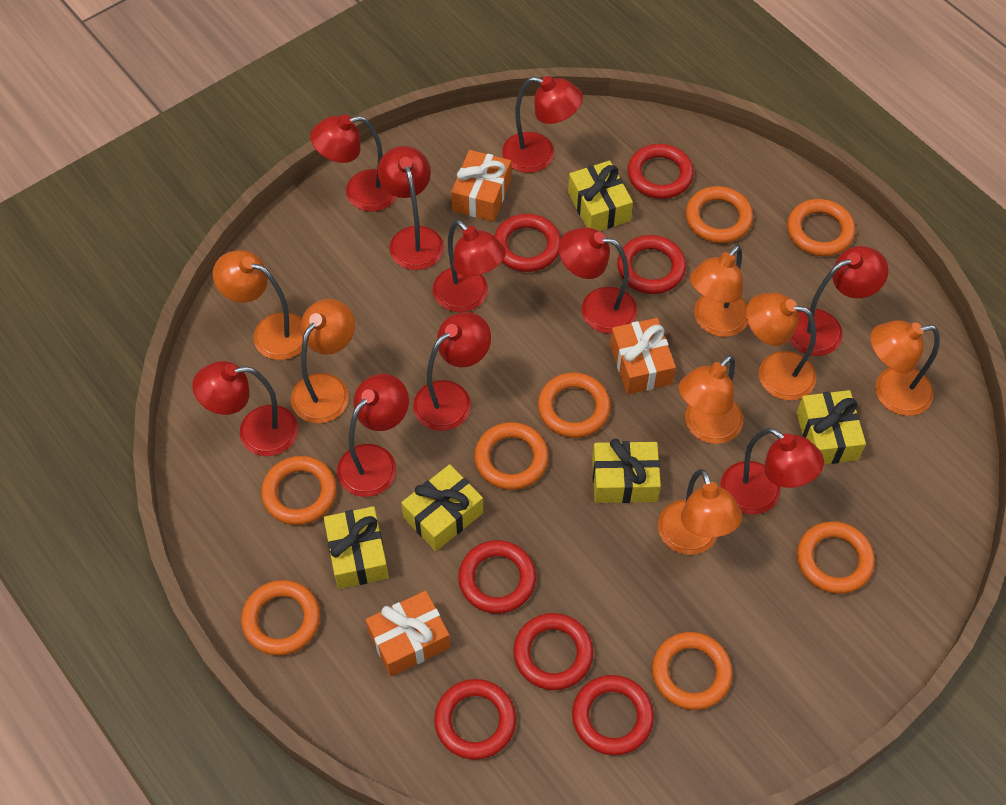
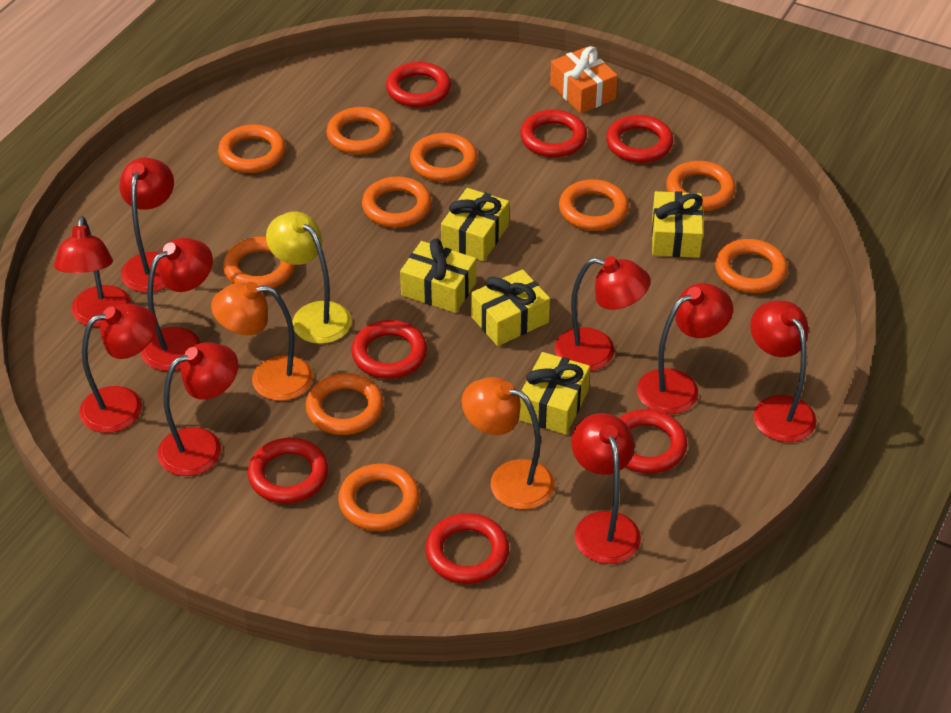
orange gift: [366,591,450,676] [451,150,511,222] [610,318,676,394] = 3 -> [550,46,618,113] = 1
orange lamp: [213,250,303,360] [291,299,355,424] [658,469,742,555] [679,355,743,444] [690,245,748,337] [746,293,816,401] [871,320,940,416] = 7 -> [211,282,313,401] [462,377,555,510] = 2
orange ring: [241,580,320,656] [261,456,337,525] [474,422,549,490] [538,372,611,438] [652,632,733,710] [685,186,753,243] [787,199,855,256] [797,521,875,594] = 8 -> [218,124,286,173] [223,237,295,288] [306,373,384,435] [326,107,393,155] [338,464,420,531] [362,176,432,228] [410,133,478,182] [559,179,629,231] [666,161,736,211] [715,239,788,293] = 10
red lamp: [192,361,298,456] [310,115,397,212] [337,374,409,497] [378,146,444,270] [413,312,491,431] [433,220,506,312] [502,76,583,173] [558,227,637,334] [721,428,824,515] [790,246,888,356] = 10 -> [54,216,131,327] [79,303,157,433] [119,158,174,292] [141,238,213,371] [157,342,238,476] [554,256,651,371] [571,413,641,564] [637,283,733,414] [750,301,817,442] = 9
yellow lamp: none = 0 -> [266,211,352,344] = 1

